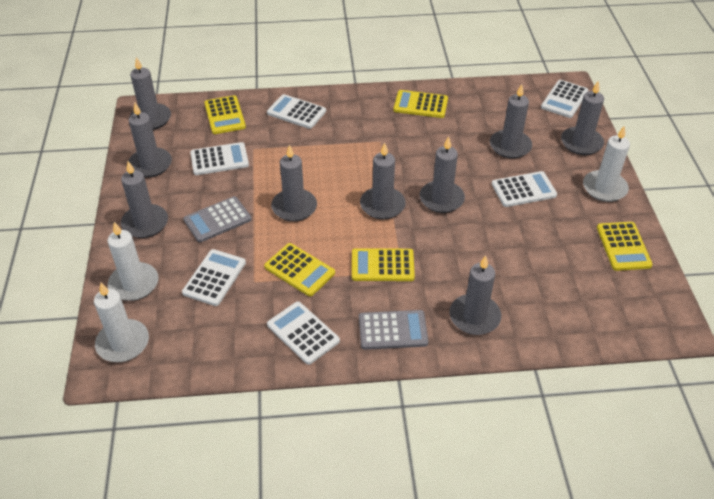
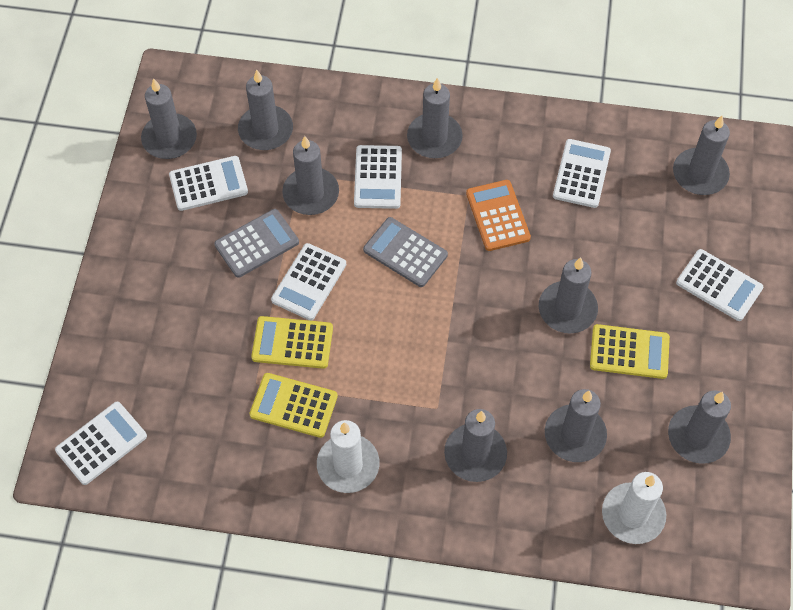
orange calculator: none = 0 -> [466,180,531,251] = 1
white candle: [94,283,149,362] [107,222,158,301] [583,125,630,202] = 3 -> [317,420,380,493] [602,472,666,544] = 2
yellow calculator: [204,95,246,134] [264,243,335,296] [352,248,415,281] [394,90,448,118] [597,222,653,271] = 5 -> [249,373,338,438] [251,316,333,369] [590,324,670,379] = 3

